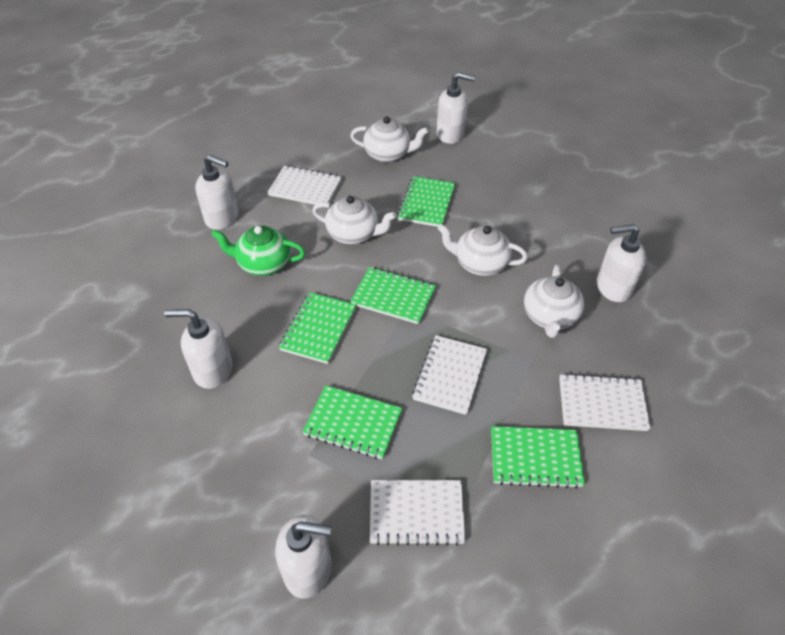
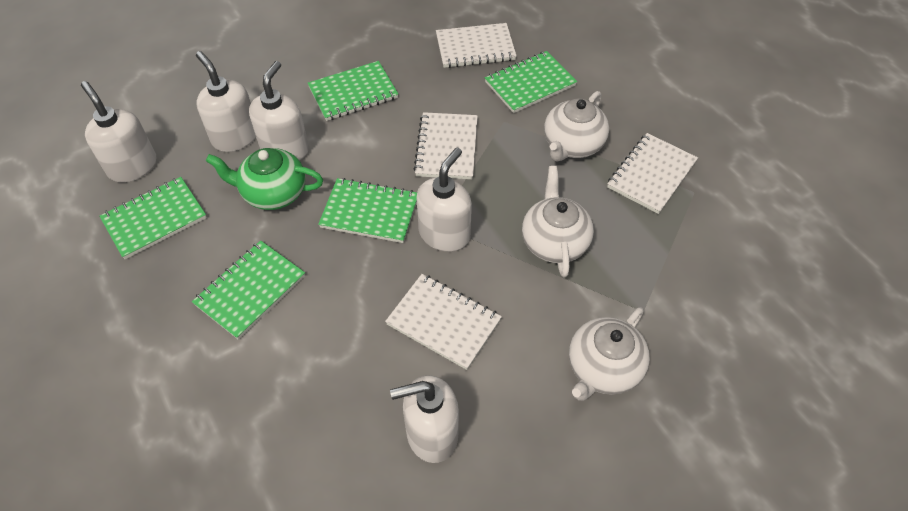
white teapot: [312,196,397,244] [350,116,429,163] [437,224,528,276] [524,265,584,338] = 4 -> [522,166,594,277] [544,91,609,161] [569,307,650,401] = 3

